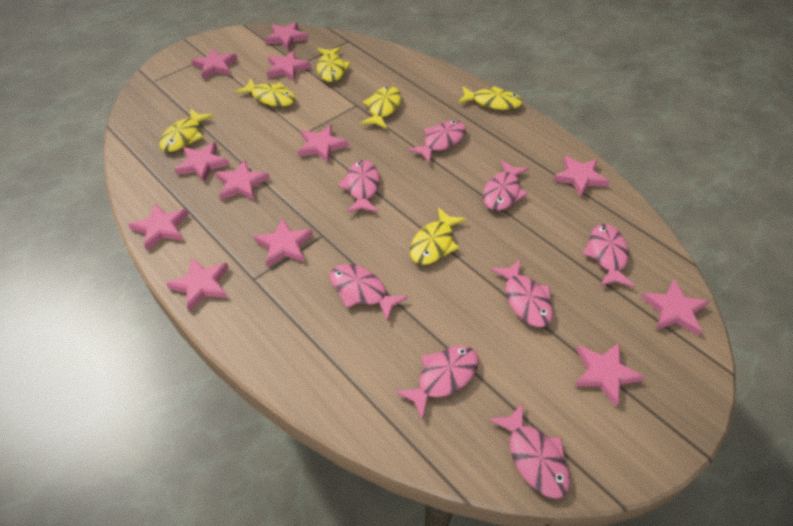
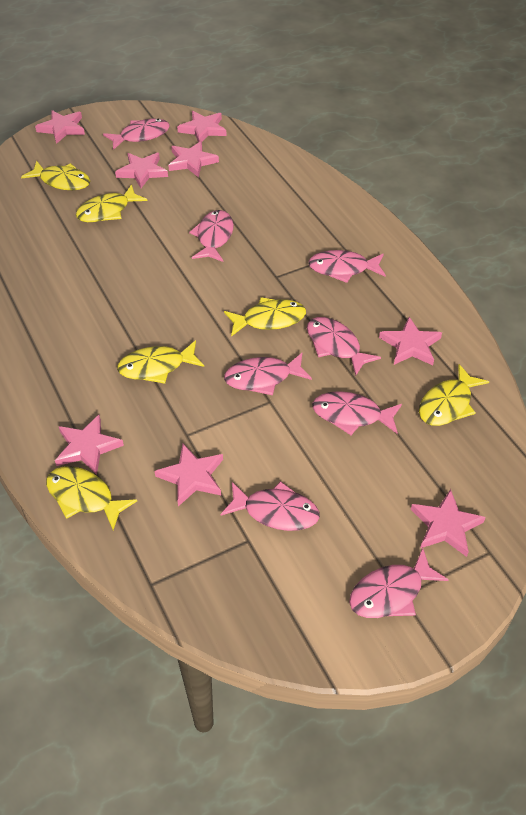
pink star: [128,203,189,250] [166,258,229,311] [174,142,229,183] [191,49,238,79] [215,160,270,201] [254,218,313,267] [265,22,308,51] [267,50,311,81] [298,125,348,163] [553,156,610,197] [574,343,645,406] [641,280,709,336] = 12 -> [35,110,85,144] [55,415,124,475] [115,153,168,188] [155,444,223,506] [168,141,219,178] [177,111,227,142] [379,317,442,365] [411,489,486,557] = 8

